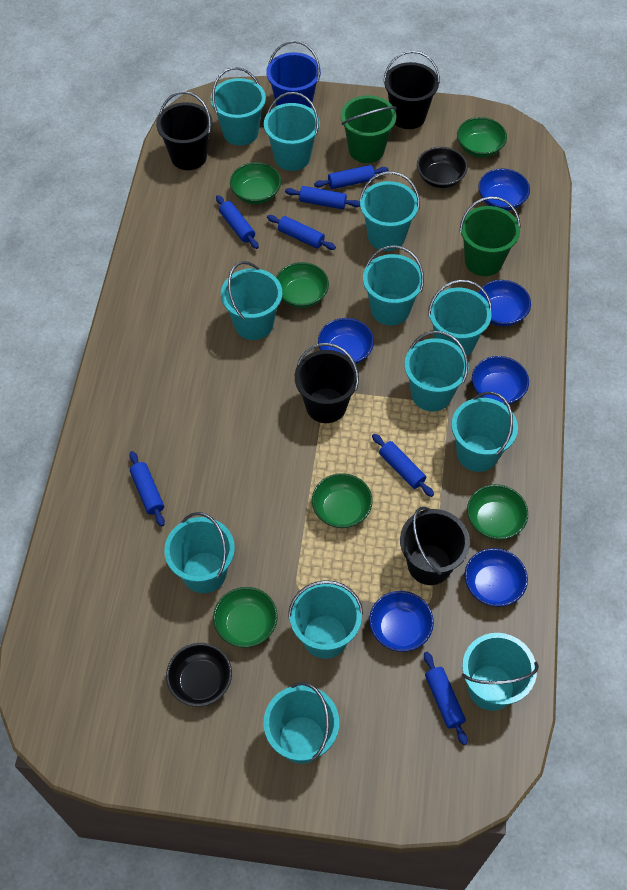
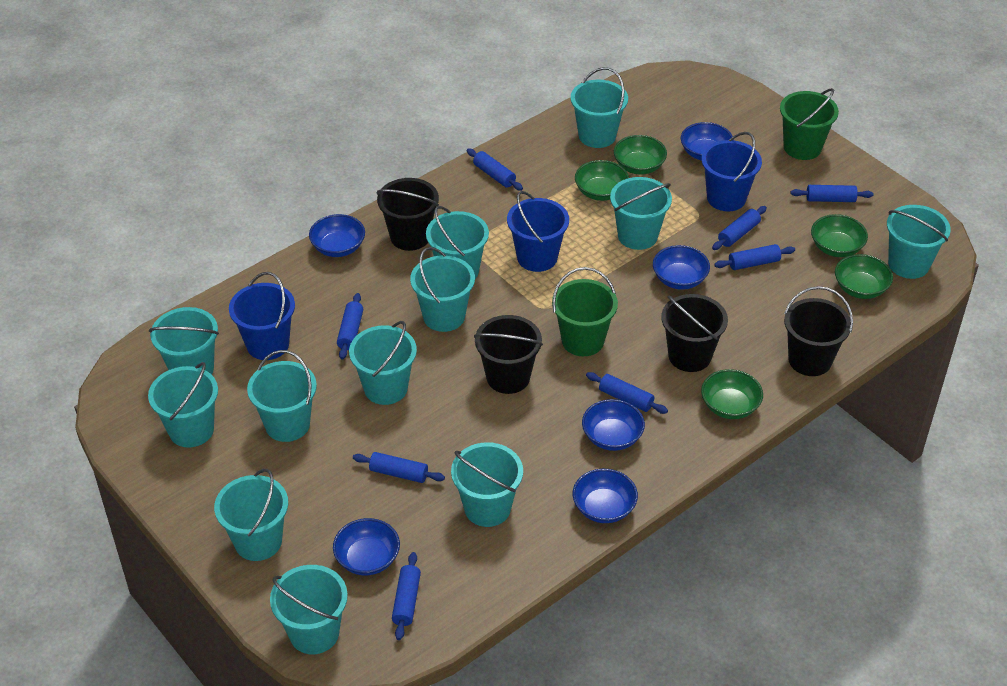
black bowl: [166,643,232,707] [417,147,468,188] = 2 -> none = 0
blue bucket: [266,41,321,108] = 1 -> [229,272,295,360] [507,191,569,272] [701,132,762,211] = 3
blue rolling pin: [129,451,165,527] [216,195,259,249] [267,215,336,250] [285,186,360,209] [314,165,388,189] [372,434,434,497] [424,652,467,745] = 7 -> [337,293,363,359] [353,452,445,483] [392,552,421,640] [467,148,523,191] [586,372,668,414] [712,206,767,250] [714,244,795,270] [791,185,874,202] = 8
green bowl: [213,587,277,648] [230,162,281,204] [276,262,329,308] [312,473,373,528] [457,117,507,158] [467,484,528,540] = 6 -> [575,160,629,201] [614,135,667,174] [701,369,763,419] [811,214,868,257] [835,254,893,299] = 5

